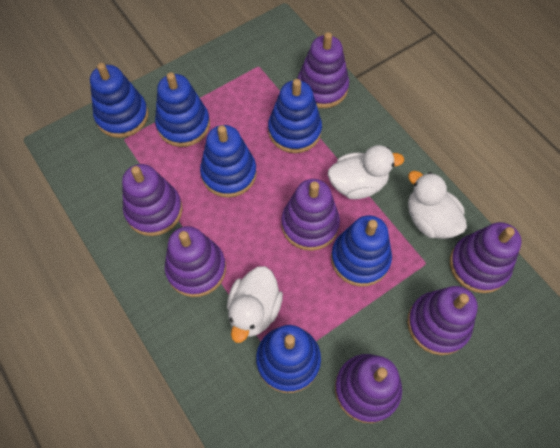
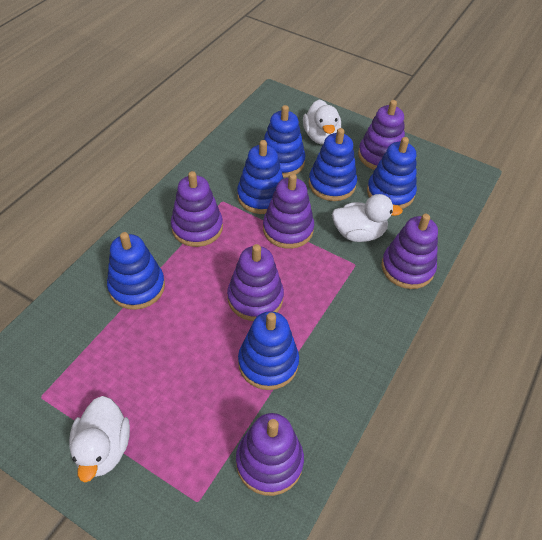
purple stacking toy: [122,164,182,236] [165,226,226,297] [281,179,340,251] [298,32,349,108] [335,354,402,423] [407,286,478,355] [450,222,521,293] = 7 -> [171,171,223,247] [227,244,284,321] [236,413,304,496] [263,174,314,249] [358,100,405,170] [381,214,438,289] = 6

